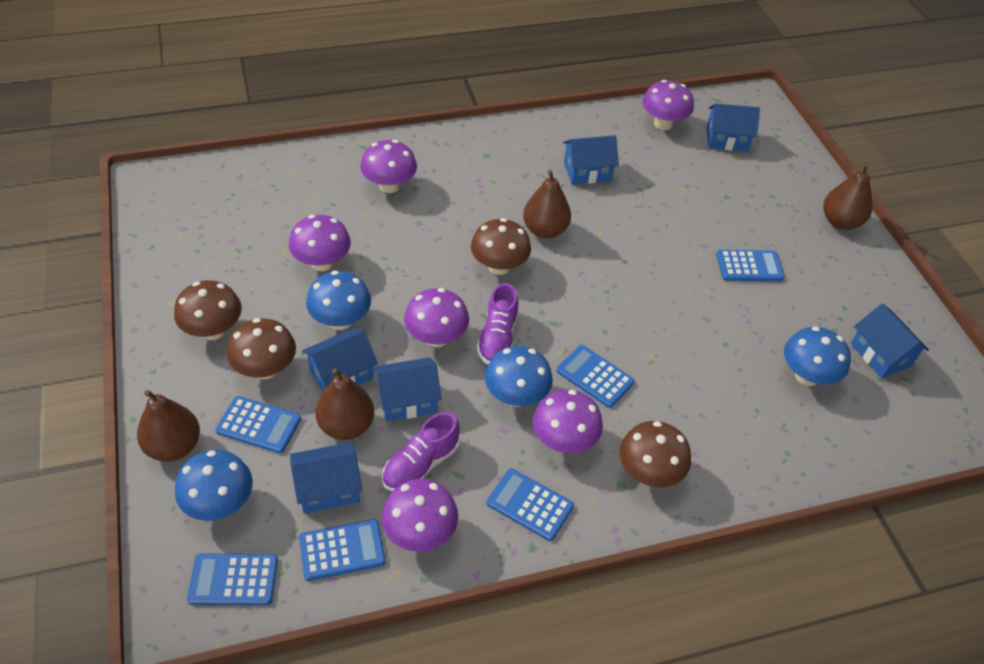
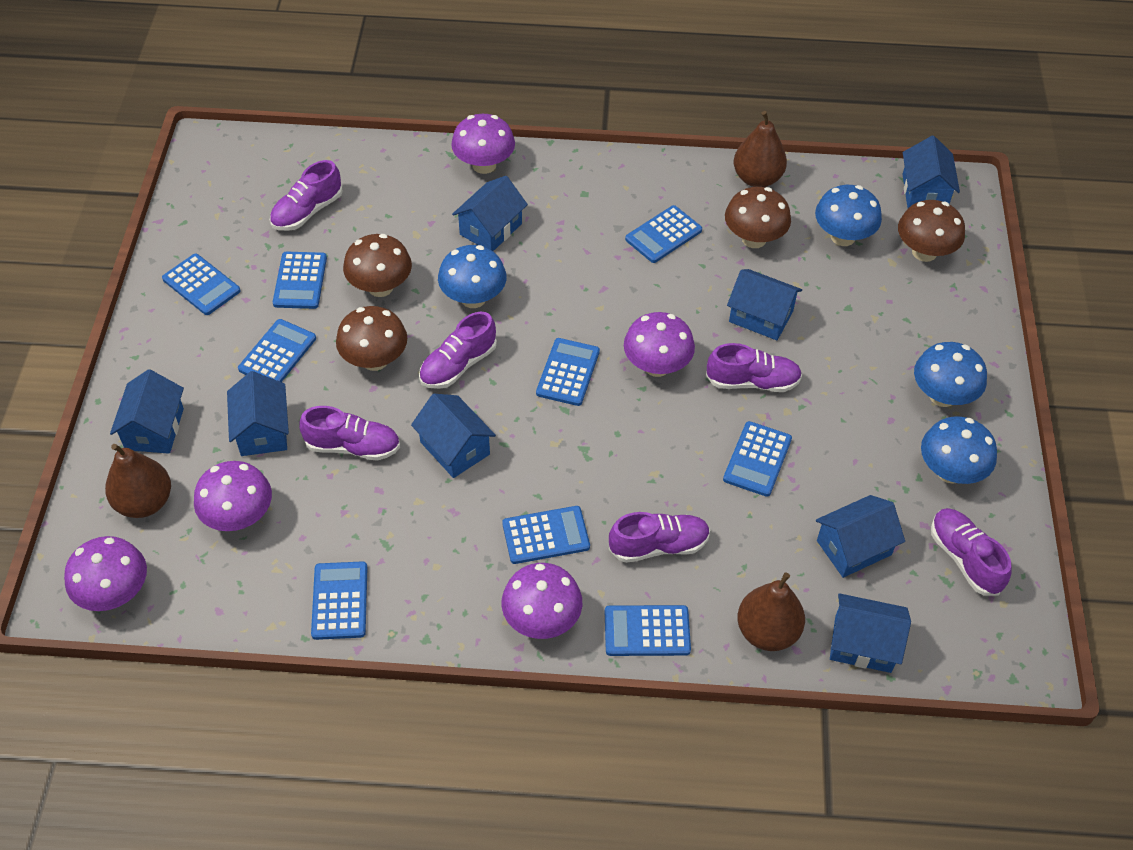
blue calculator: [187,554,278,605] [216,396,301,453] [299,519,386,581] [487,468,574,541] [556,345,635,408] [717,250,784,281] = 6 -> [162,254,241,315] [238,319,316,382] [273,252,327,309] [311,561,368,640] [502,506,590,564] [536,338,600,406] [605,605,691,656] [625,205,702,263] [723,421,792,497] = 9
blue house: [290,442,362,514] [302,328,378,392] [374,357,442,422] [563,135,619,185] [706,103,760,151] [851,304,929,378] = 6 -> [110,369,184,454] [227,371,289,456] [411,394,496,478] [452,176,528,251] [727,269,802,340] [816,495,905,578] [830,593,911,673] [902,136,960,208] = 8
brown pear: [137,390,200,462] [315,368,374,440] [523,170,571,239] [823,163,872,230] = 4 -> [105,444,171,518] [734,111,787,187] [737,572,805,651] = 3
purple mushroom: [289,215,351,271] [360,140,417,193] [382,479,458,552] [404,288,469,347] [533,389,603,453] [642,80,694,130] = 6 -> [64,536,147,611] [194,461,272,531] [451,114,515,174] [502,563,582,639] [624,312,695,377] = 5
purple shoe: [382,412,460,491] [477,283,519,365] = 2 -> [270,160,343,231] [299,406,400,461] [419,312,497,389] [609,512,710,563] [706,343,802,392] [931,508,1011,596] = 6

